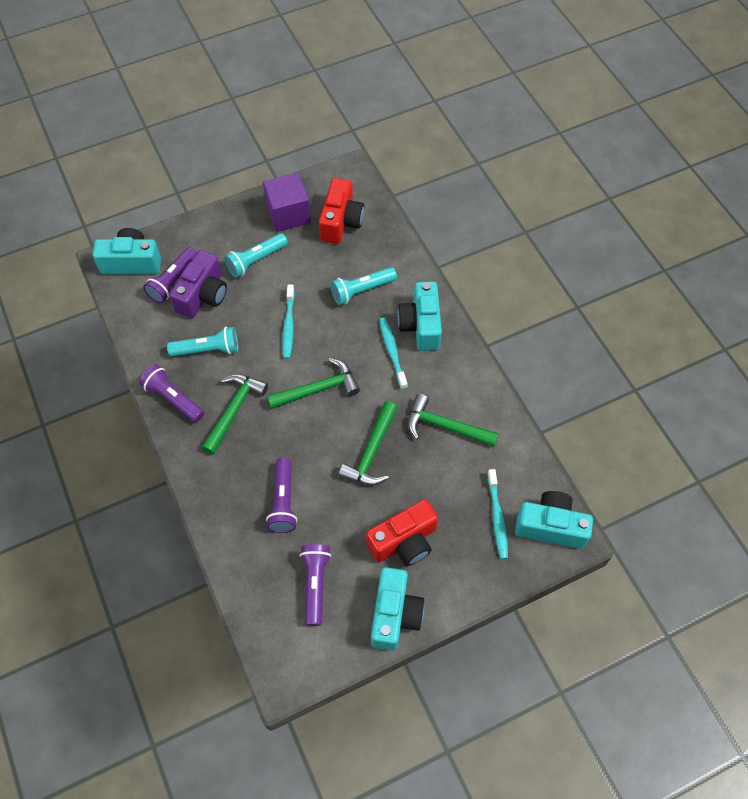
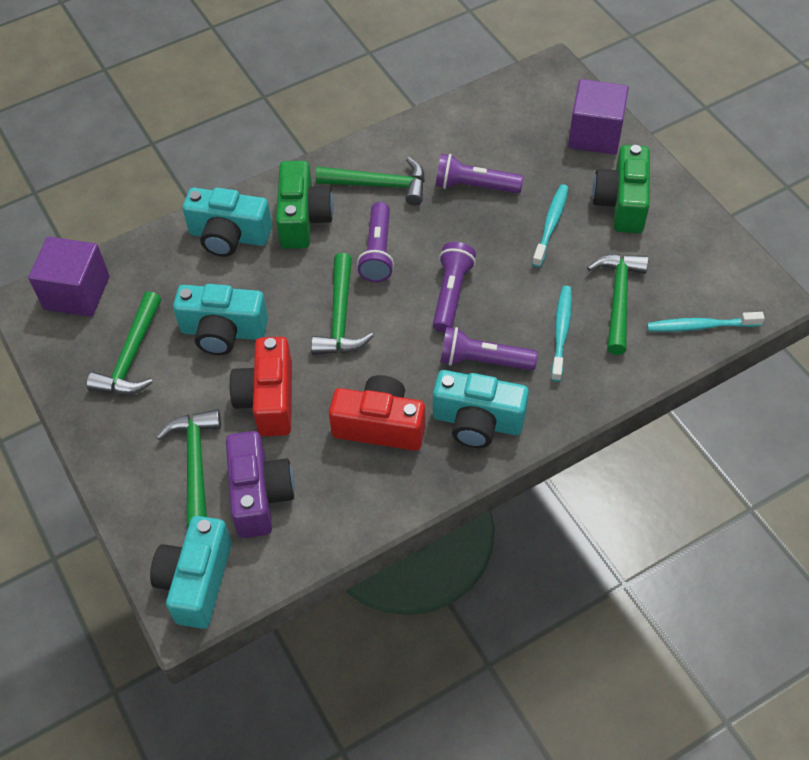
green camera: none = 0 -> [276,161,334,249] [592,145,650,233] = 2
green hammer: [202,374,268,455] [267,358,360,409] [339,402,397,486] [408,394,499,447] = 4 -> [86,291,161,394] [156,409,221,528] [311,253,373,355] [316,157,425,206] [587,254,648,355] = 5
purple cube: [263,172,311,232] = 1 -> [28,237,110,317] [568,79,629,155] = 2
turquoise flashlight: [167,327,238,357] [224,233,288,278] [330,267,397,305] = 3 -> none = 0

